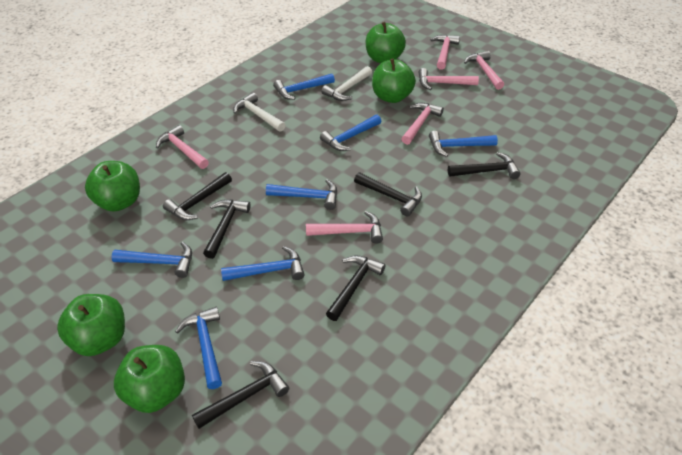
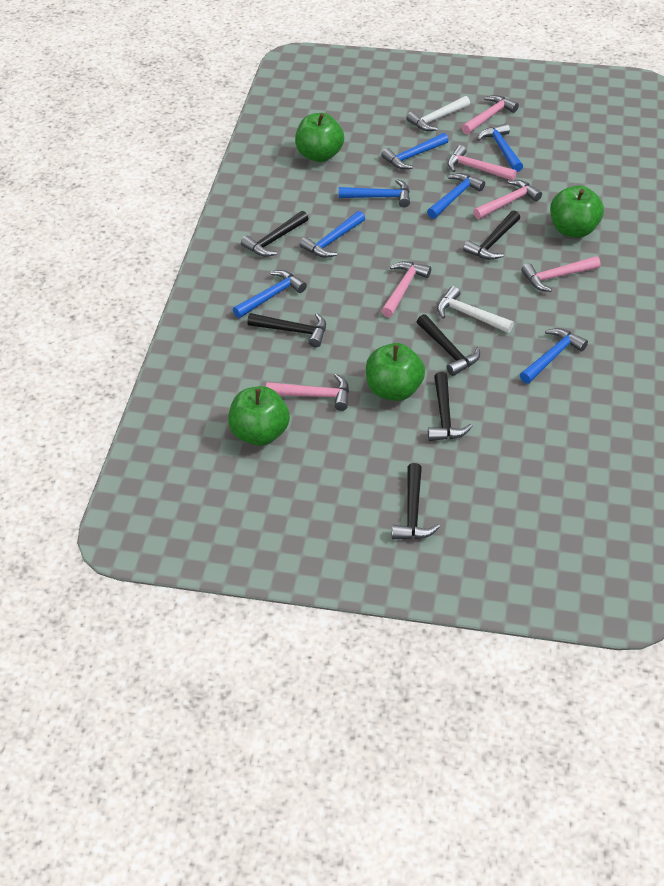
green apple: [57,294,125,356] [85,161,140,212] [114,345,185,413] [366,22,406,63] [372,59,416,103] = 5 -> [228,386,290,446] [295,113,344,162] [366,343,425,401] [550,185,604,238] = 4

